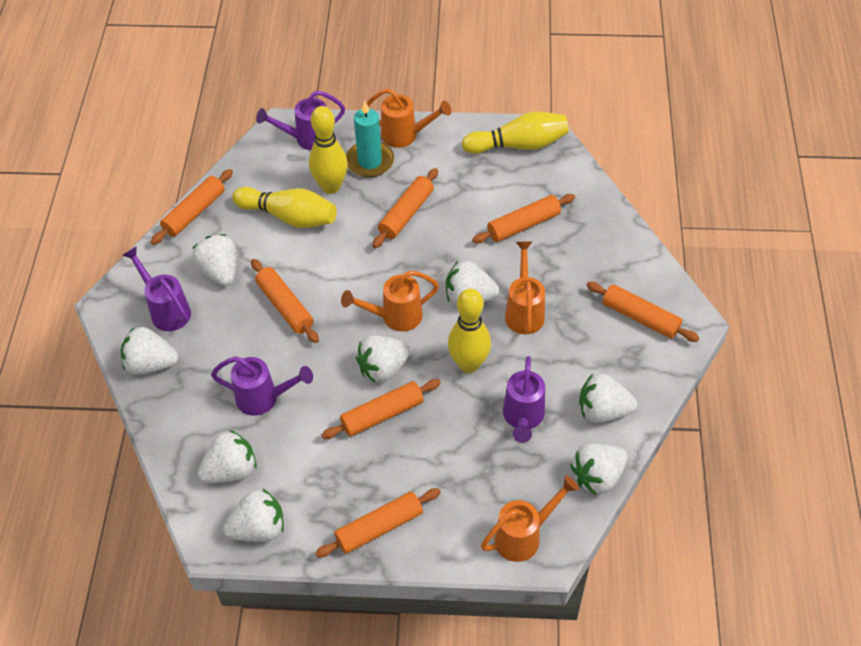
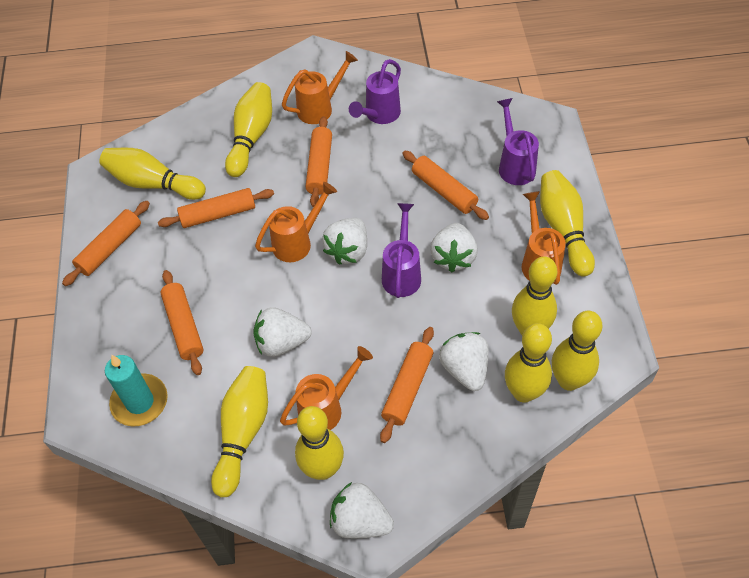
orange rolling pin: [151,169,233,245] [251,259,319,343] [315,488,441,557] [322,379,441,439] [373,168,438,248] [472,194,575,243] [586,282,699,342] = 7 -> [62,201,150,286] [158,188,274,228] [160,270,203,375] [305,116,332,207] [380,327,434,443] [402,151,489,220] = 6
purple watering can: [123,246,191,331] [211,356,313,416] [256,91,345,150] [503,356,545,443] = 4 -> [349,59,401,124] [382,203,421,298] [497,98,539,185] = 3
white strawberry: [121,327,178,375] [192,234,237,286] [197,430,256,483] [223,488,284,542] [356,335,411,383] [446,261,499,306] [570,443,628,495] [579,374,637,423] = 8 -> [253,307,312,357] [322,218,367,265] [330,482,394,538] [430,223,478,272] [439,332,489,391] = 5
yellow bowling pin: [232,187,337,228] [309,106,348,194] [448,288,491,373] [462,111,569,154] = 4 -> [99,148,206,200] [211,366,268,497] [225,82,272,177] [295,406,344,480] [505,323,552,403] [512,256,557,335] [540,170,595,277] [552,311,603,391] = 8

